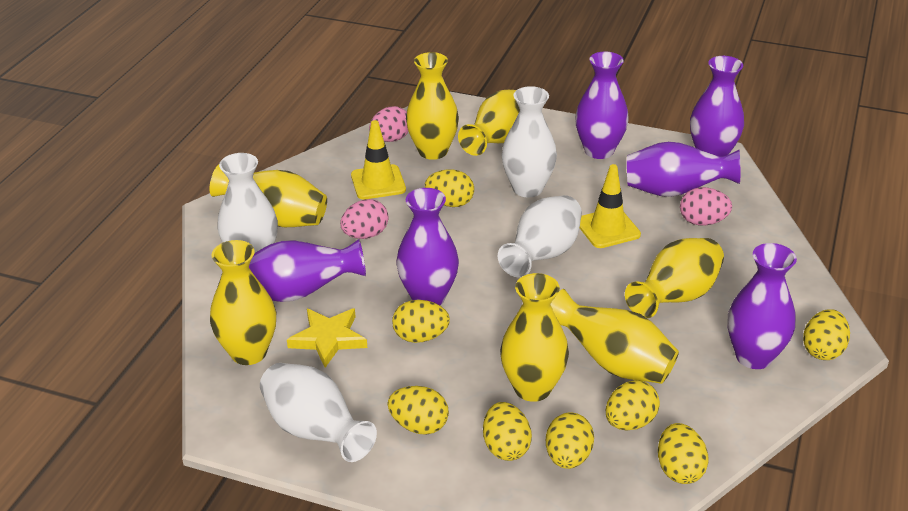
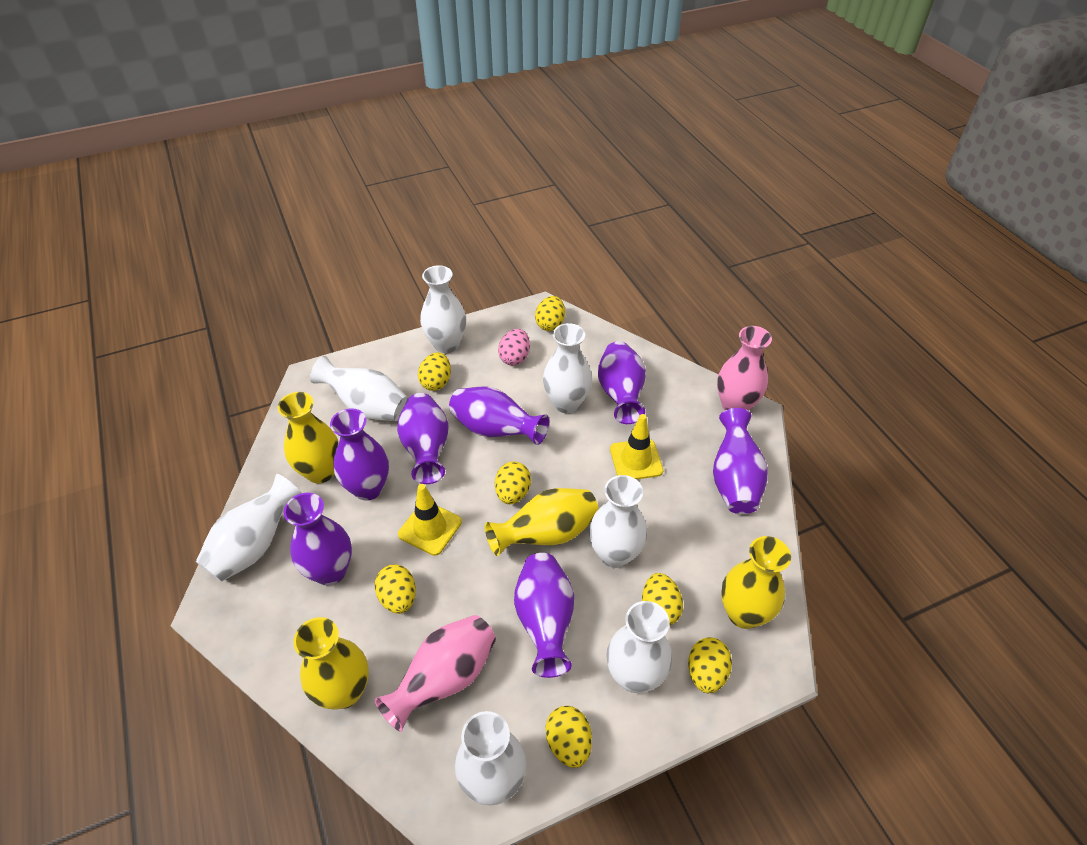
pink egg: [340,199,389,239] [369,106,409,142] [680,187,732,226] = 3 -> [498,329,530,365] = 1
pink vase: none = 0 -> [375,615,496,732] [717,326,772,411] = 2
purple vase: [249,239,366,302] [396,188,459,305] [575,52,629,159] [627,141,740,197] [690,56,744,157] [728,243,797,369] = 6 -> [284,493,352,586] [330,408,389,501] [397,393,449,484] [449,386,549,445] [514,553,574,678] [598,341,646,424] [713,408,768,514] = 7
white vase: [217,153,278,253] [260,363,377,462] [498,195,582,278] [501,86,557,197] = 4 -> [196,474,301,582] [310,356,408,421] [420,265,466,353] [455,711,526,805] [543,323,592,413] [589,475,647,568] [606,601,672,693] = 7
yellow egg: [388,386,449,435] [392,300,450,343] [425,169,474,207] [483,402,532,461] [546,412,594,469] [606,380,660,430] [658,423,708,484] [803,309,850,360] = 8 -> [375,564,416,614] [418,352,451,391] [495,462,531,504] [535,296,565,331] [545,706,592,768] [642,573,683,626] [688,637,732,693] = 7
yellow star: [287,308,367,368] = 1 -> none = 0
yellow vase: [209,164,327,227] [210,240,276,365] [406,52,459,160] [458,90,520,156] [500,273,569,402] [550,289,679,384] [625,238,724,318] = 7 -> [278,392,339,484] [293,617,369,710] [485,488,599,556] [721,536,791,629] = 4

